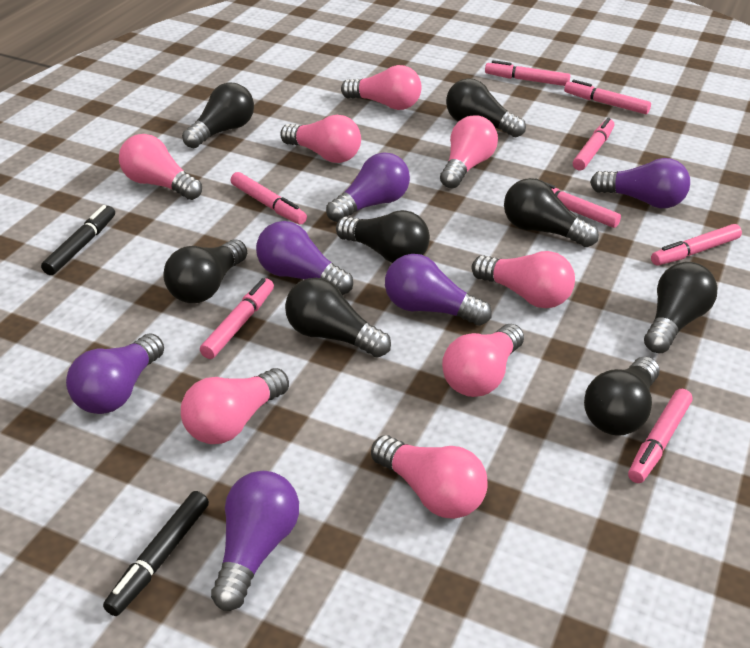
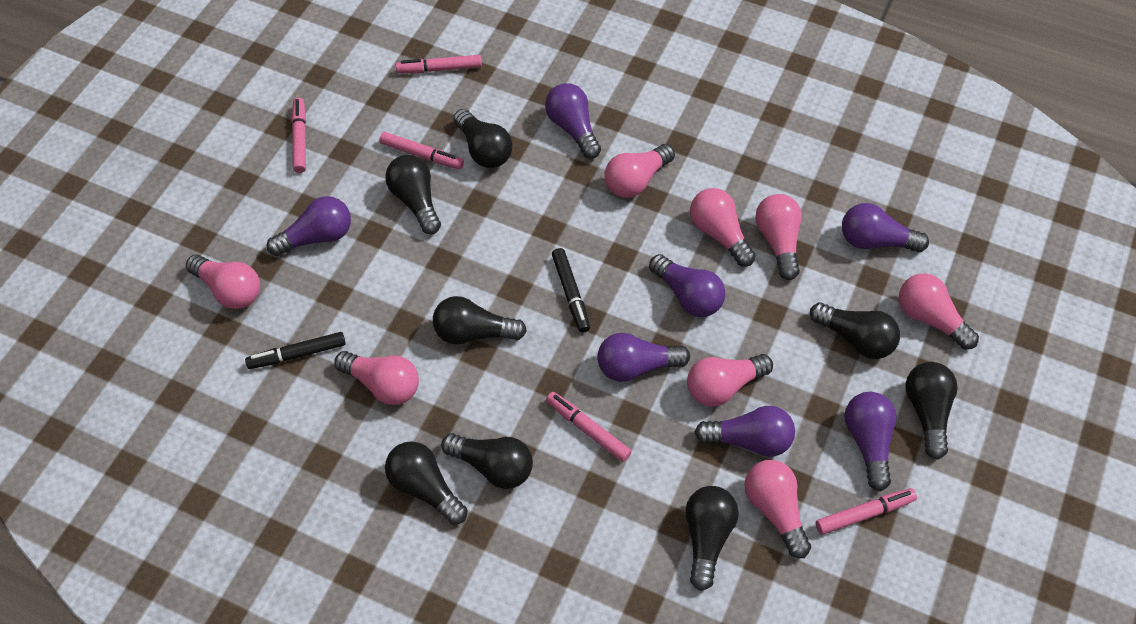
pink marker: [200,278,274,359] [231,172,307,225] [485,60,570,86] [535,178,621,228] [564,79,651,114] [573,118,615,171] [628,389,693,483] [651,224,742,265] = 8 -> [291,98,306,173] [379,132,464,170] [396,55,482,73] [546,392,631,462] [816,488,917,535] = 5
purple light bulb: [66,334,164,414] [211,471,299,611] [256,221,353,295] [326,152,410,222] [385,254,492,326] [590,158,690,208] = 6 -> [267,196,351,256] [545,83,601,159] [597,333,690,382] [649,254,725,317] [694,406,795,457] [842,203,929,252] [844,392,897,491] = 7

